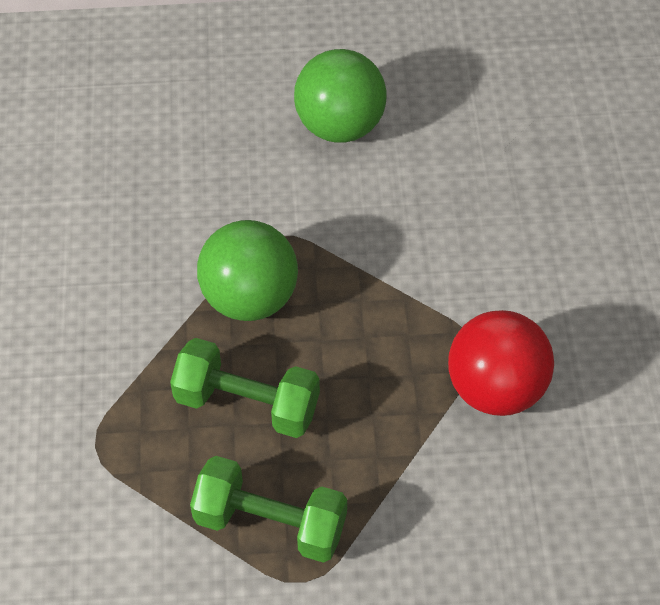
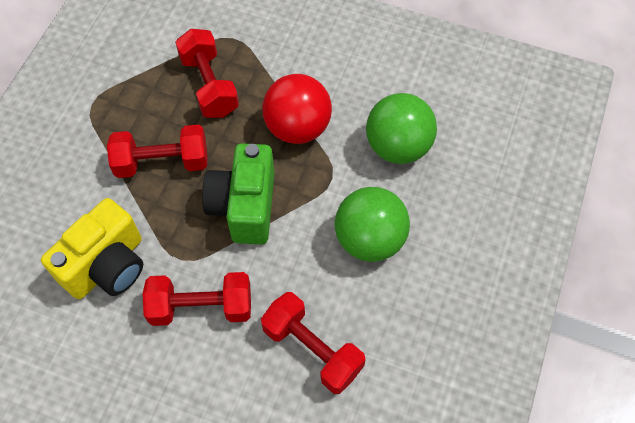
green camera: none = 0 -> [202,143,274,245] = 1
green dumbbell: [170,338,320,438] [190,456,347,563] = 2 -> none = 0
red dumbbell: none = 0 -> [107,124,208,178] [143,272,251,326] [175,29,239,118] [261,292,366,394] = 4
yellow camera: none = 0 -> [41,198,143,299] = 1

